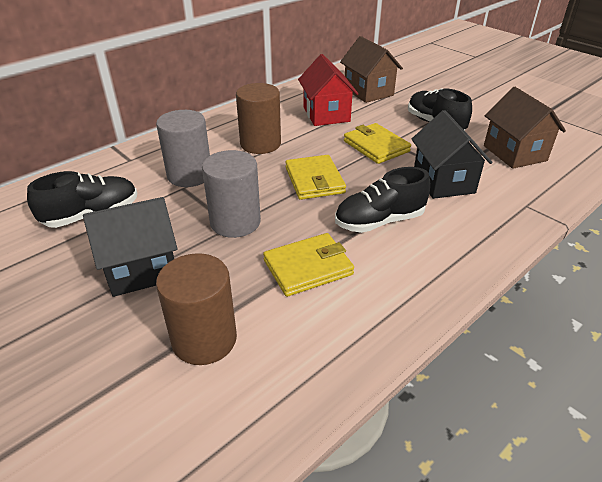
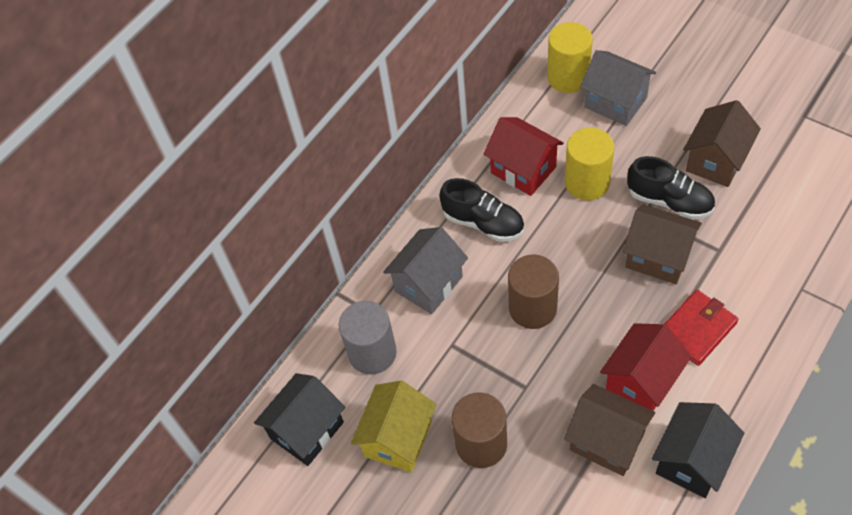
black shoe: [27,171,137,228] [335,167,431,233] [408,88,472,131] = 3 -> [439,178,524,242] [627,156,715,220] = 2
brown house: [340,36,403,103] [484,87,566,169] = 2 -> [564,384,655,476] [623,204,702,284] [683,100,761,187] = 3
grey cylinder: [156,110,210,187] [202,150,261,238] = 2 -> [339,301,397,375] = 1
grey house: none = 0 -> [383,227,468,314] [580,50,656,126] = 2
red house: [298,54,359,126] = 1 -> [483,117,564,196] [600,323,692,411] = 2
red wallet: none = 0 -> [665,290,738,366] = 1
yellow cylinder: none = 0 -> [547,22,593,93] [565,128,614,200] = 2
yellow house: none = 0 -> [351,381,436,472] = 1
yellow wallet: [263,233,354,297] [285,155,346,200] [344,123,411,164] = 3 -> none = 0

